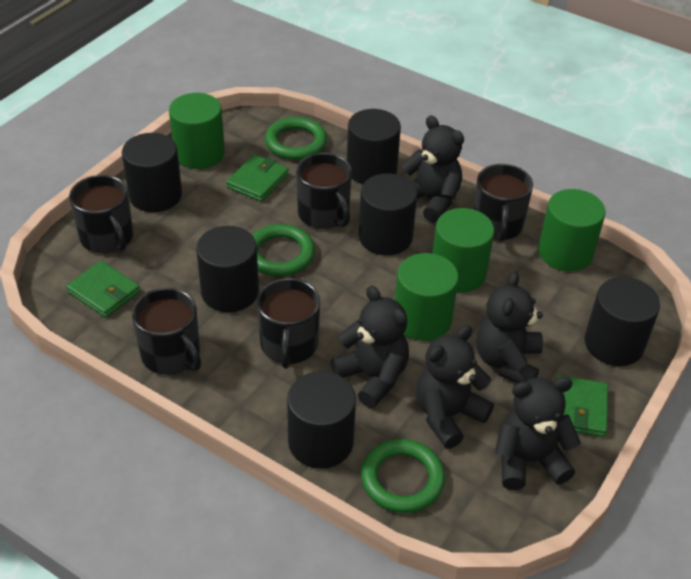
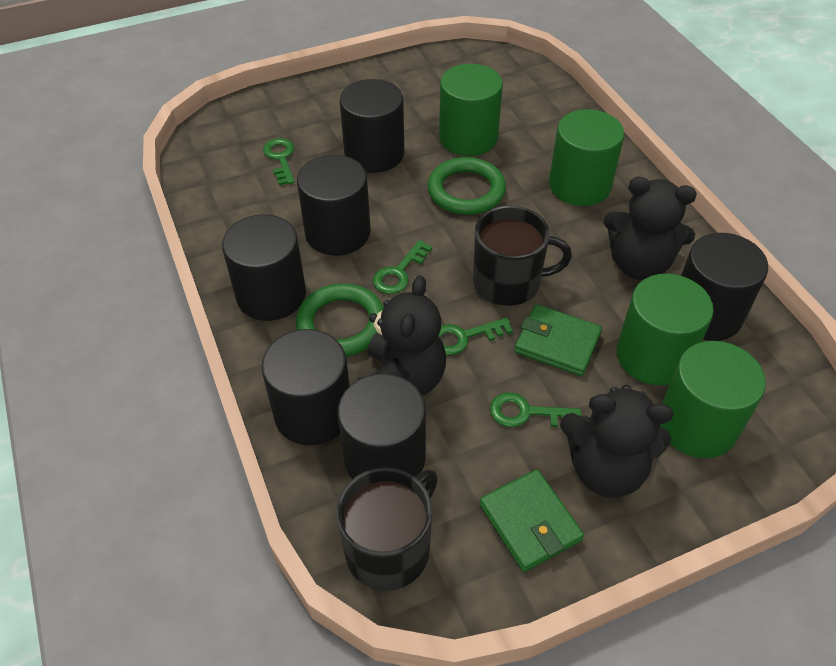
black mug: [69,175,133,254] [132,288,201,375] [257,278,320,369] [296,153,352,229] [474,164,533,242] = 5 -> [336,467,438,591] [473,205,572,306] = 2
black teddy bear: [331,286,409,408] [401,116,464,223] [416,325,494,449] [476,271,543,383] [495,377,581,491] = 5 -> [358,275,446,396] [560,385,673,498] [604,177,697,280] = 3
green key: none = 0 -> [263,138,294,185] [373,240,432,294] [439,317,513,355] [490,392,581,427] = 4
green ring: [252,224,315,276] [265,117,327,160] [361,439,445,513] = 3 -> [296,283,384,356] [427,157,506,215] = 2
green wallet: [66,261,140,318] [226,155,289,202] [556,375,608,437] = 3 -> [480,470,584,572] [514,304,602,376] = 2

